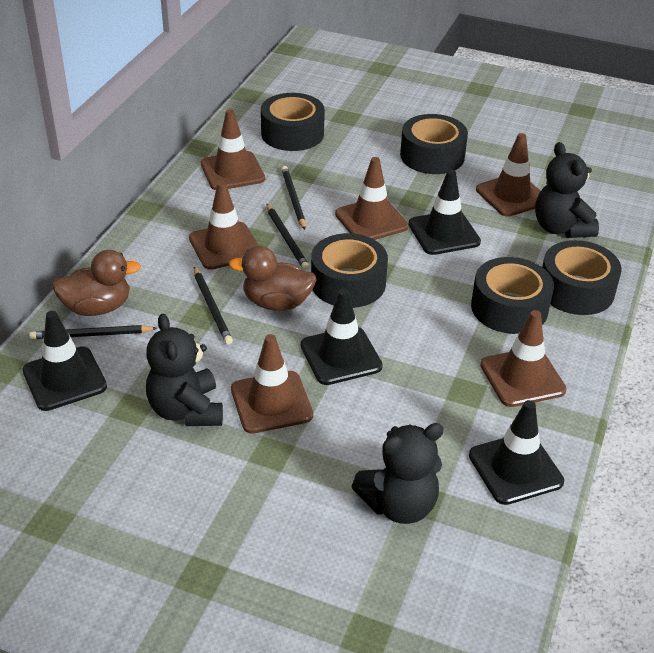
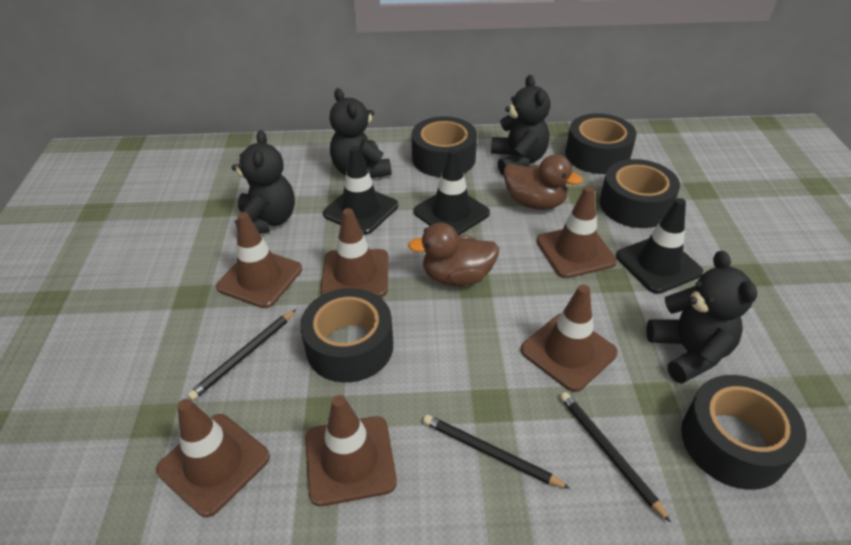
black pencil: [29,325,157,339] [194,267,233,344] [266,204,309,270] [281,166,306,230] = 4 -> [187,309,296,400] [423,415,570,489] [560,392,671,523] = 3
black teddy bear: [146,314,223,426] [351,423,444,524] [535,142,599,238] = 3 -> [232,130,295,234] [329,88,392,178] [491,75,551,175] [646,250,757,384] = 4
black traffic cone: [22,311,107,411] [301,289,383,385] [408,169,481,255] [469,400,564,505] = 4 -> [323,146,398,235] [413,148,490,235] [616,198,703,294] = 3

